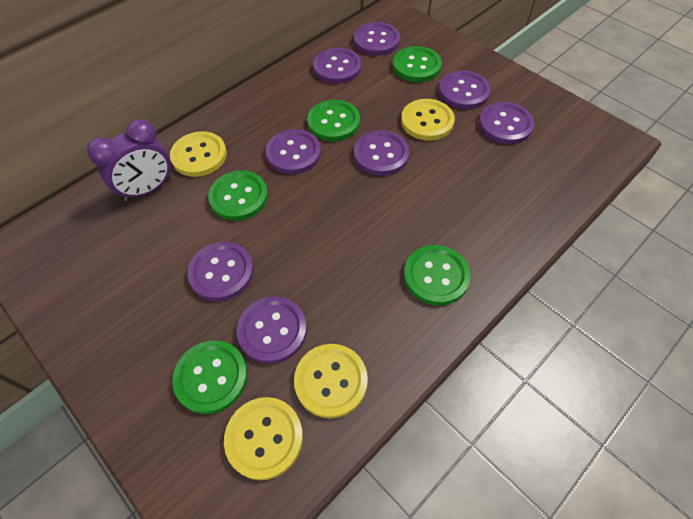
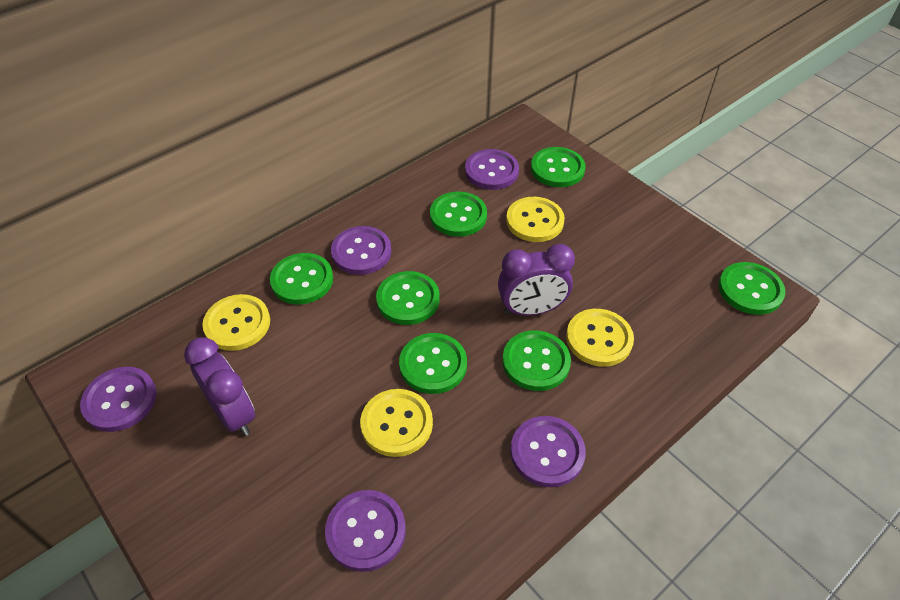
green button: [172,340,248,414] [208,171,268,221] [307,100,360,141] [393,46,442,82] [404,245,471,306] = 5 -> [270,253,333,305] [376,271,440,325] [399,333,467,394] [430,192,487,237] [502,330,571,391] [531,147,586,187] [718,262,786,315] = 7
purple button: [187,242,254,301] [237,296,307,364] [266,129,321,174] [313,48,362,84] [354,22,400,56] [354,130,410,176] [439,71,491,109] [479,102,535,144] = 8 -> [80,367,157,432] [325,490,406,572] [331,226,391,275] [465,149,519,190] [510,416,586,487] = 5
purple clock: [87,119,171,201] = 1 -> [184,337,255,436] [498,244,575,316] = 2

